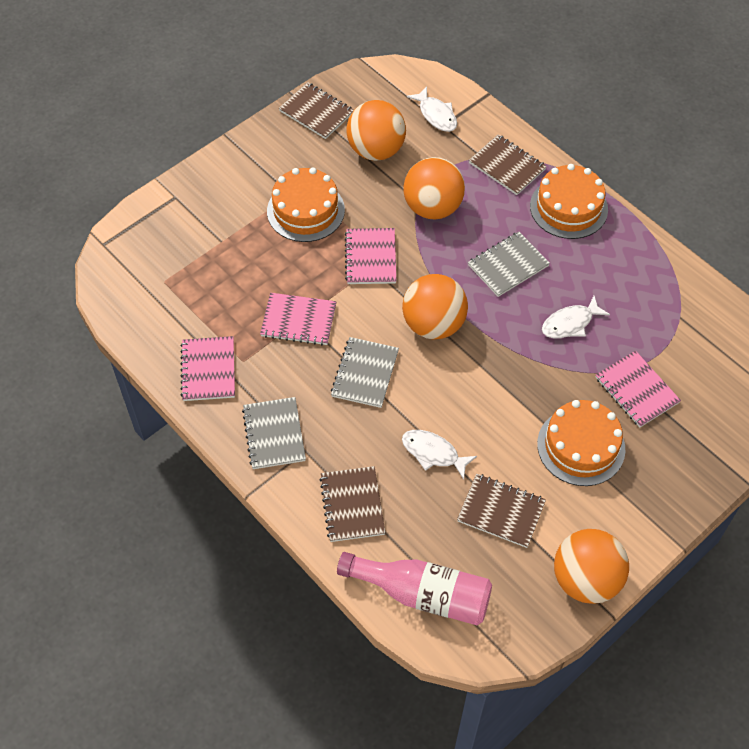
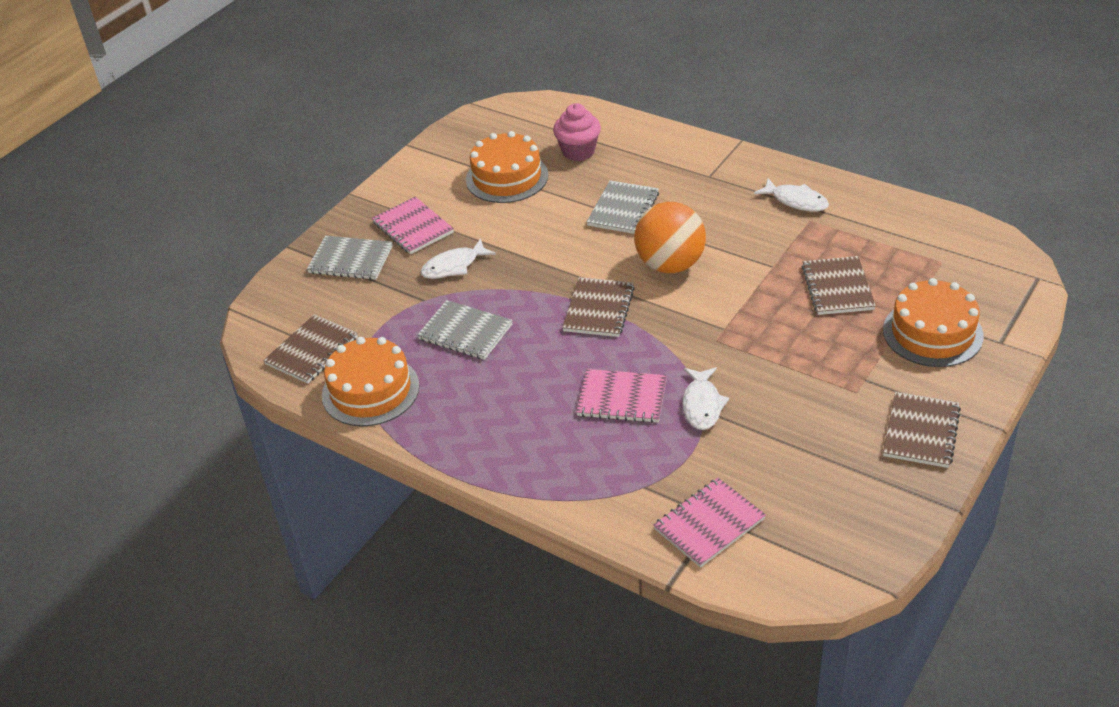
orange ball: [346,100,406,161] [402,274,468,339] [403,157,465,219] [554,529,629,604] = 4 -> [634,202,706,273] = 1
pink bottle: [337,552,492,625] = 1 -> none = 0
pink cupcake: none = 0 -> [553,103,601,161] = 1
pink notebook: [180,336,235,401] [260,293,336,345] [345,228,397,284] [596,351,681,427] = 4 -> [372,197,454,254] [576,369,667,423] [653,478,766,568] = 3

